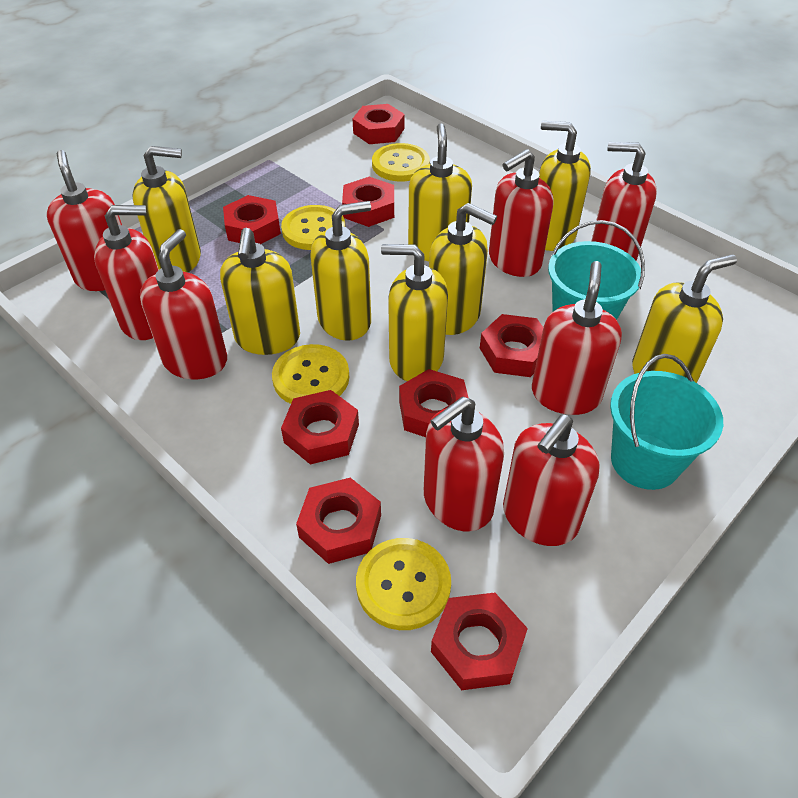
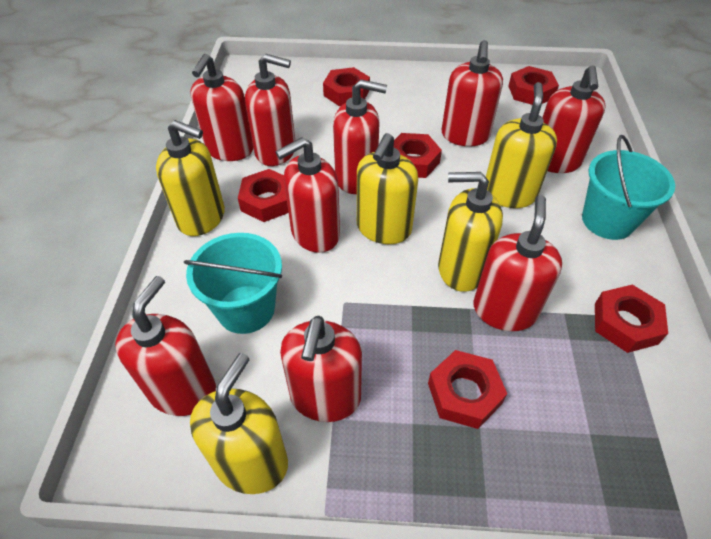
red nut: [223,195,281,244] [281,390,359,465] [296,478,381,564] [342,177,394,227] [353,104,405,144] [399,369,469,437] [431,593,528,690] [480,314,543,377] = 8 -> [238,169,288,222] [323,67,370,106] [394,133,442,178] [428,350,507,429] [508,66,559,105] [595,285,668,353] = 6
red soap dispenser: [47,150,122,291] [94,205,159,340] [140,229,227,379] [424,397,504,531] [489,149,554,277] [503,414,600,546] [532,261,622,415] [592,142,657,261] = 8 -> [115,276,216,416] [190,54,253,161] [245,54,295,166] [276,137,340,253] [280,316,362,422] [333,79,387,194] [442,40,503,147] [473,195,562,331] [542,65,605,173] = 9
yellow button: [272,344,349,404] [281,205,345,250] [356,538,451,630] [372,143,430,182] = 4 -> none = 0
yellow soap dispenser: [132,146,201,272] [220,228,300,355] [310,201,371,341] [381,244,448,381] [408,124,472,261] [429,203,497,335] [539,121,591,251] [632,254,737,383] = 8 -> [156,120,225,236] [190,353,288,494] [357,133,418,244] [438,172,503,292] [486,82,557,208] = 5

